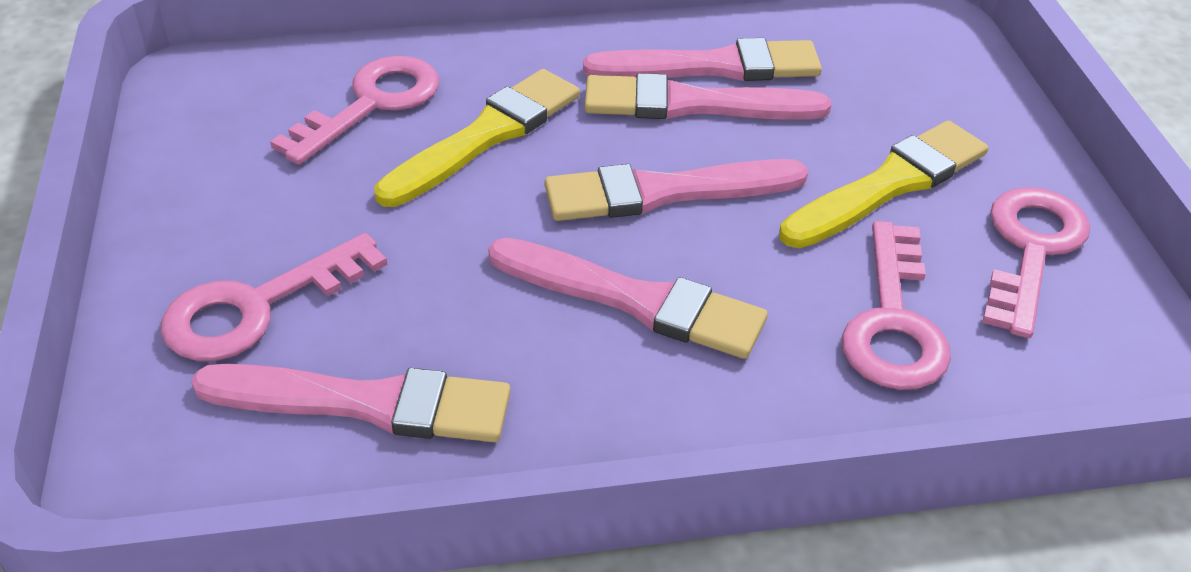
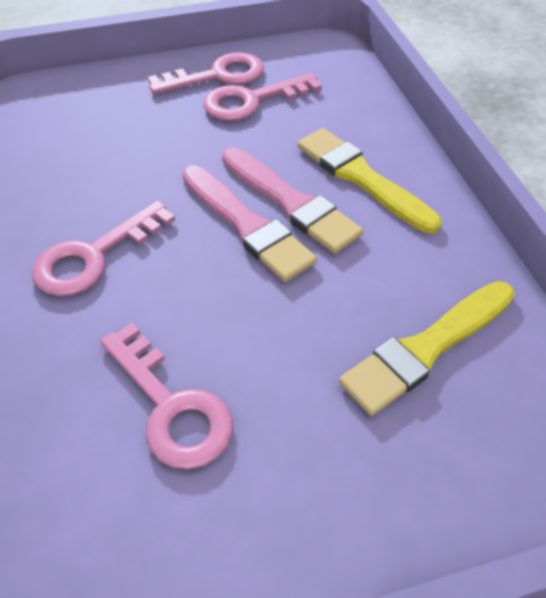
pink brush: [191,364,511,442] [488,238,768,359] [544,159,808,221] [583,38,822,81] [584,73,831,120] = 5 -> [182,165,317,282] [222,147,363,254] = 2

